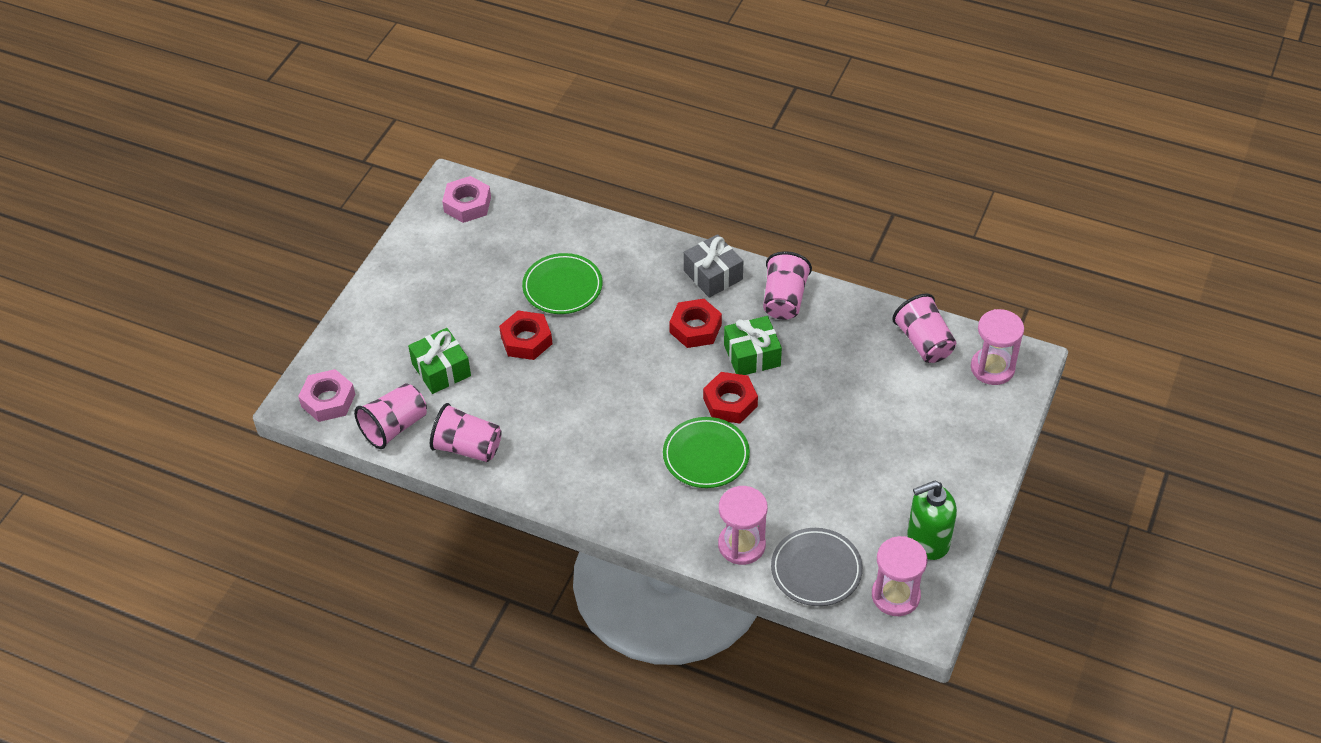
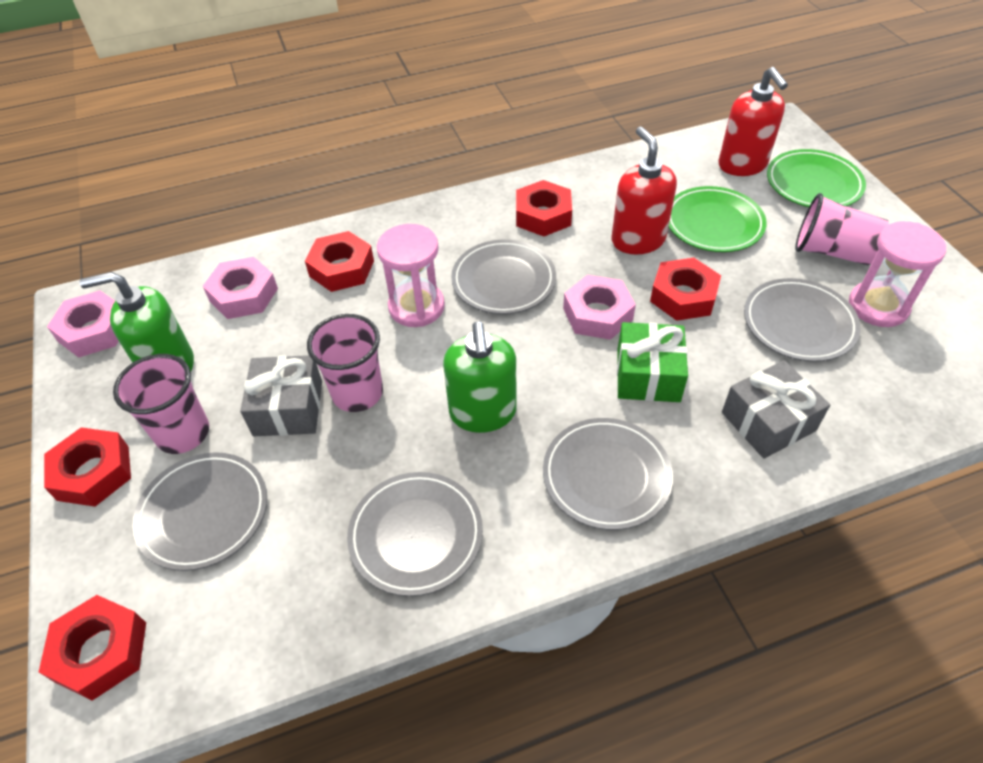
green gift: [408,328,471,394] [724,316,782,375] = 2 -> [617,322,688,402] = 1
green soap dispenser: [907,481,957,560] = 1 -> [79,272,194,372] [443,321,516,433] = 2
grey gift: [684,234,743,298] = 1 -> [240,355,322,436] [722,360,830,459] = 2
grey plate: [771,528,863,606] = 1 -> [132,452,267,571] [347,472,483,596] [451,240,556,314] [543,418,673,530] [744,278,860,362] = 5
pink cup: [354,383,427,449] [430,403,502,462] [763,251,812,320] [892,294,956,363] = 4 -> [113,354,209,454] [307,314,383,412] [795,193,889,265] = 3
pink hourglass: [718,486,768,565] [872,536,927,616] [971,309,1024,385] = 3 -> [377,224,445,327] [849,221,946,327] = 2
pink nut: [298,369,355,422] [442,176,491,223] = 2 -> [47,291,118,358] [203,257,278,319] [563,275,636,340] = 3
red nut: [499,311,552,360] [669,299,722,348] [703,372,758,423] = 3 -> [39,595,146,701] [44,427,131,507] [305,231,374,292] [516,180,572,236] [650,258,721,321] = 5
red soap dispenser: none = 0 -> [612,127,677,254] [718,67,788,176] = 2

